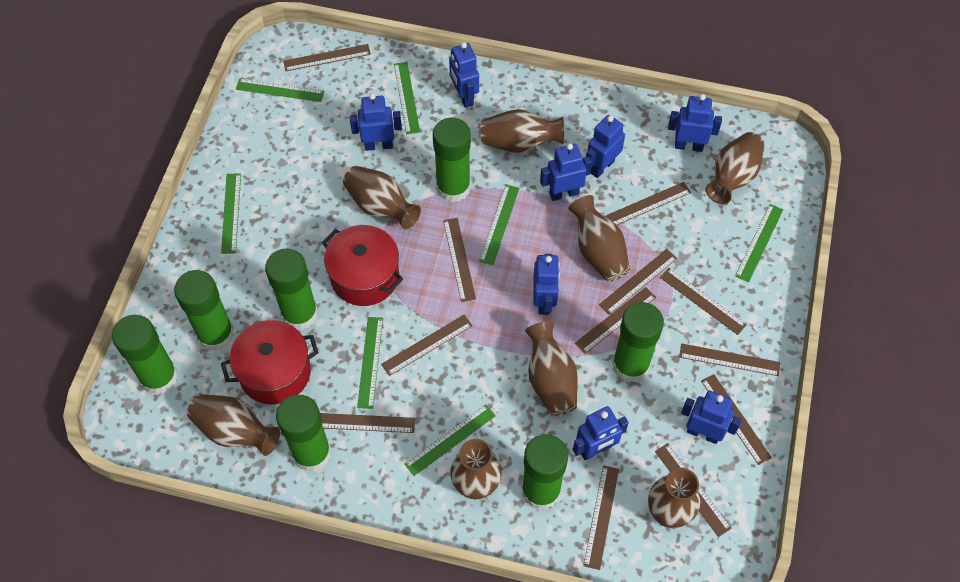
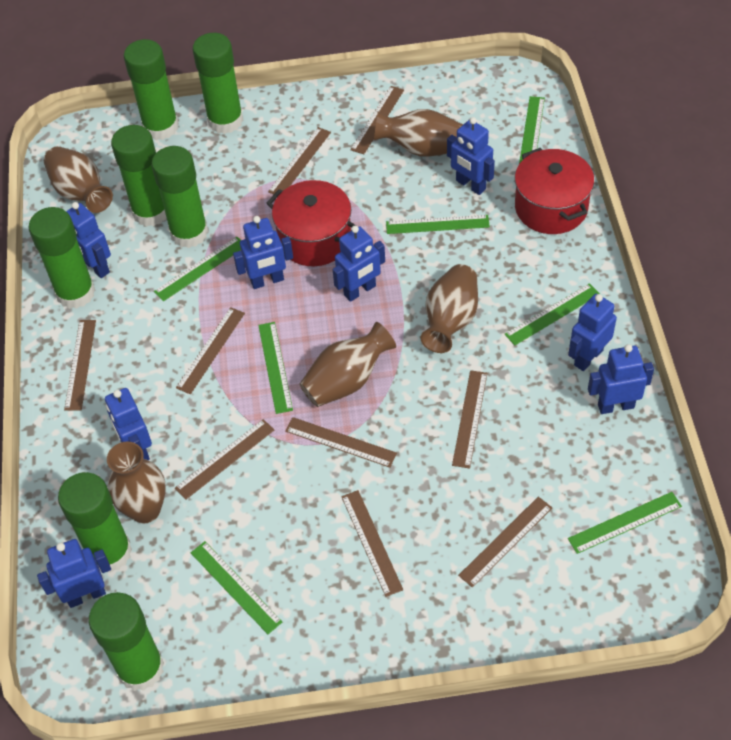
brown ruler: [283,44,371,71] [320,413,415,433] [381,315,472,376] [443,218,476,302] [575,287,656,354] [583,465,619,570] [599,249,677,315] [605,182,691,225] [655,443,732,537] [660,268,747,335] [679,343,780,376] [701,374,772,465] = 12 -> [64,320,96,411] [175,419,274,500] [176,307,245,394] [268,127,331,195] [285,417,397,468] [341,490,403,597] [350,86,404,154] [452,370,487,469] [458,497,552,588] = 9
brown vase: [187,394,280,456] [343,166,421,229] [450,439,502,499] [481,109,564,153] [525,321,577,416] [568,195,630,282] [648,468,700,528] [706,132,764,204] = 8 -> [44,146,113,213] [107,441,166,523] [299,322,396,407] [374,109,463,157] [420,264,478,353] = 5

